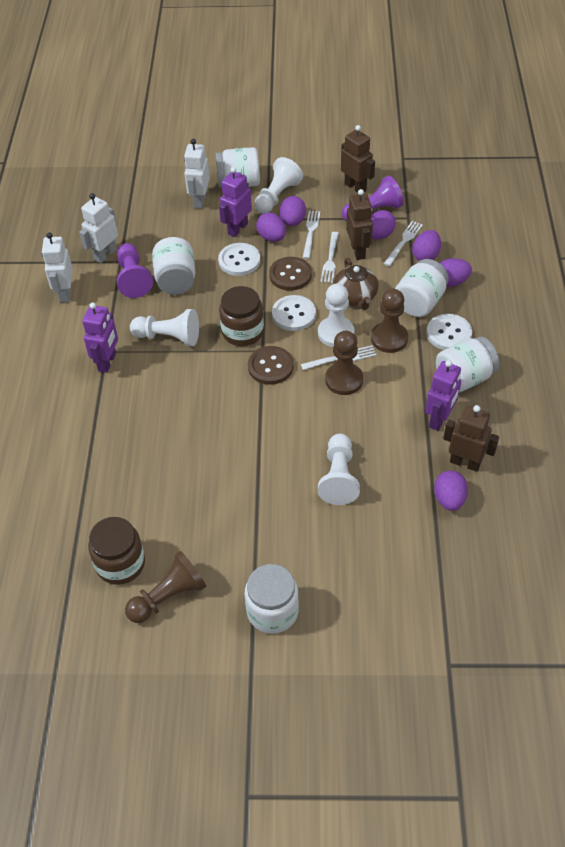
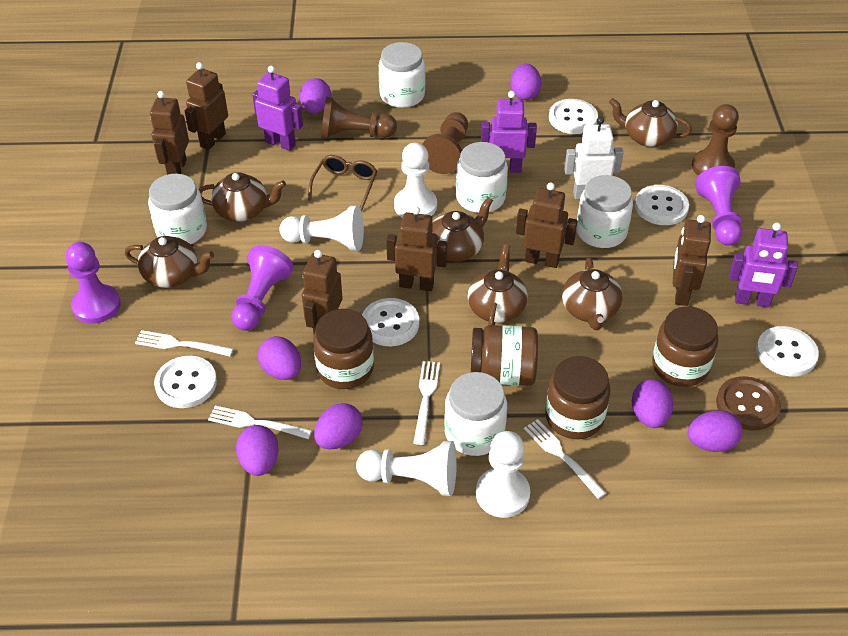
brown button: [248,346,294,385] [269,257,312,291] = 2 -> [716,376,781,431] = 1
brown glasses: none = 0 -> [308,155,377,211] = 1
brown jar: [88,517,145,585] [219,286,264,346] = 2 -> [313,309,374,389] [471,325,538,386] [545,356,610,439] [652,306,718,387] = 4
brown robot: [341,125,375,193] [346,189,373,260] [443,405,499,472] = 3 -> [150,91,189,175] [185,62,228,150] [302,250,343,334] [386,207,447,291] [516,182,577,268] [673,215,711,306] = 6
brown teapot: [333,258,378,310] = 1 -> [125,236,214,288] [198,172,286,222] [432,197,493,262] [468,244,528,325] [562,258,622,330] [609,98,692,147] = 6
purple egg: [256,213,286,242] [280,196,306,226] [371,210,396,239] [412,230,441,261] [434,470,468,511] [440,258,472,287] = 6 -> [236,425,279,476] [258,336,301,380] [299,78,331,113] [314,403,363,449] [510,63,541,100] [632,379,673,428] [687,410,742,452] = 7
purple pawn: [117,243,153,298] [342,176,404,222] = 2 -> [65,242,121,324] [231,245,293,331] [695,166,743,245] = 3
white button: [218,243,260,276] [272,295,316,331] [426,314,472,350] = 3 -> [154,356,217,408] [362,298,419,346] [549,99,598,134] [635,185,689,225] [756,326,819,377] = 5
white robot: [42,232,73,303] [79,193,118,263] [184,139,210,209] = 3 -> [564,117,624,199] = 1

